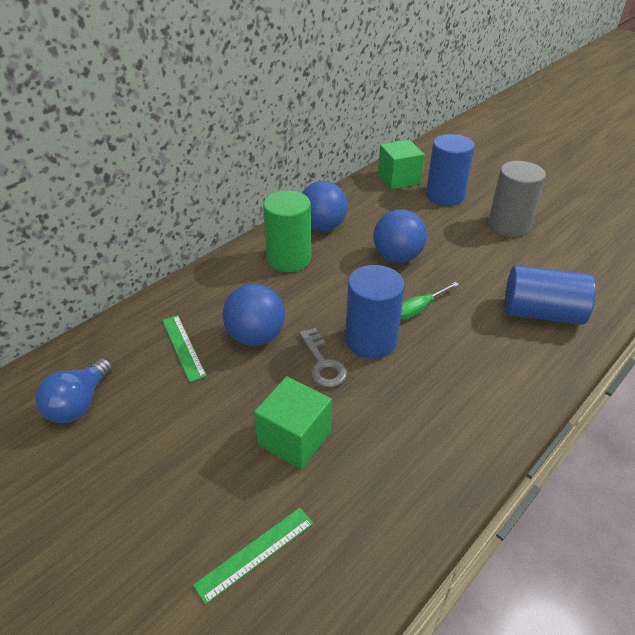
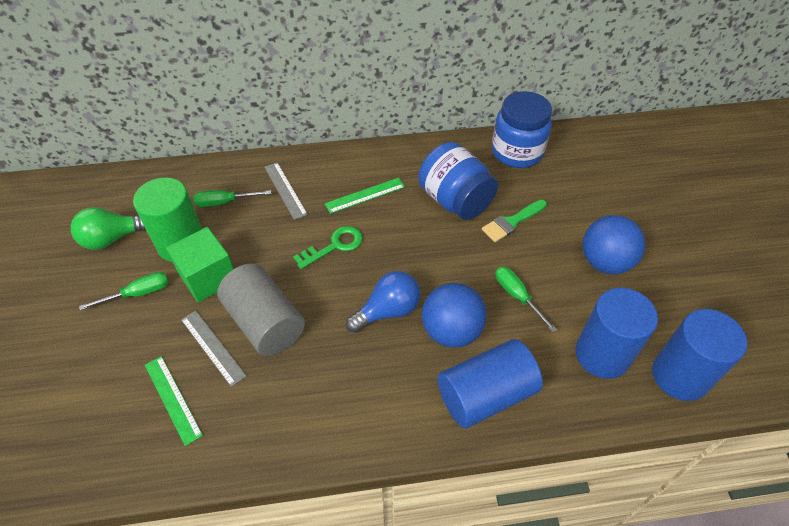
blue ball: [222,284,285,346] [302,181,348,231] [373,209,427,263] = 3 -> [422,283,487,348] [582,215,646,274] = 2
blue jar: none = 0 -> [418,142,498,220] [492,91,552,168] = 2
green brush: none = 0 -> [482,200,547,242] = 1
green cube: [254,376,332,470] [378,140,425,190] = 2 -> [166,227,234,303] = 1
green key: none = 0 -> [293,226,363,269] = 1
green light bulb: none = 0 -> [71,207,146,250] = 1
green screwdriver: [400,282,459,320] = 1 -> [79,272,169,311] [193,190,271,207] [495,266,557,332] = 3
grey key: [299,328,347,388] = 1 -> none = 0
grey ruler: none = 0 -> [181,311,247,387] [265,162,308,220] = 2

